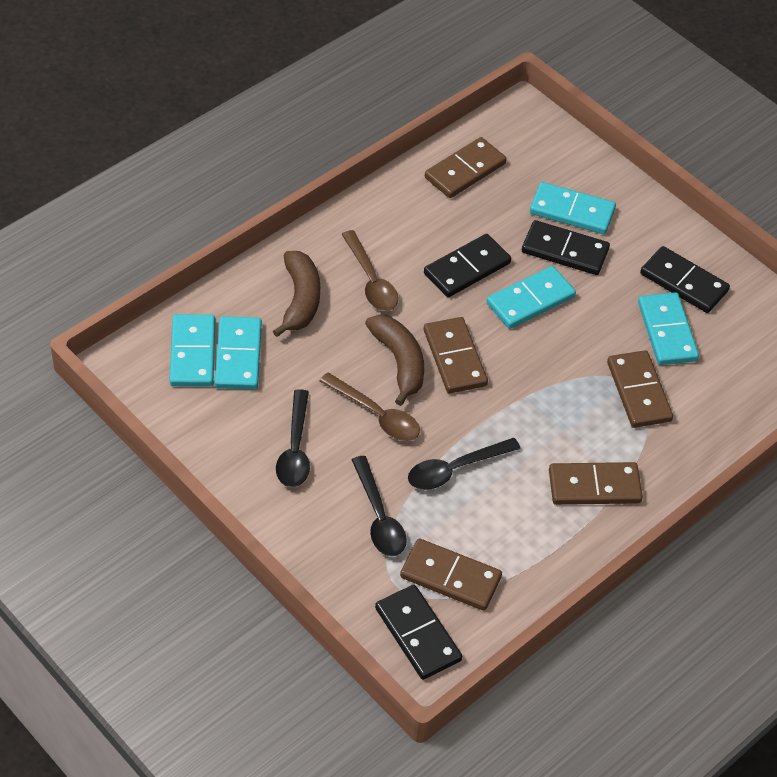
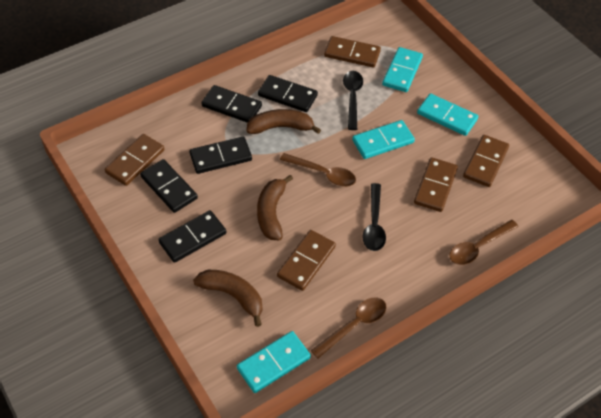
black domino: [375,585,462,680] [424,234,511,297] [522,220,610,275] [640,246,730,313] = 4 -> [140,159,198,213] [158,210,227,263] [189,137,252,174] [201,85,262,123] [258,75,318,112] = 5
black spoon: [276,389,310,487] [352,456,407,556] [408,438,521,490] = 3 -> [343,71,363,130] [362,183,386,251] = 2
brown banana: [273,251,320,337] [365,315,424,406] = 2 -> [193,270,263,327] [246,109,321,134] [257,175,293,240] = 3
brown spoon: [319,372,420,441] [341,230,398,311] = 2 -> [280,153,356,187] [311,297,386,359] [450,220,518,265] = 3
turquoise domino: [170,314,215,386] [214,316,262,389] [487,266,576,329] [530,182,616,234] [638,292,699,365] = 5 -> [237,331,311,393] [352,120,415,159] [382,47,423,92] [417,93,478,136] = 4

